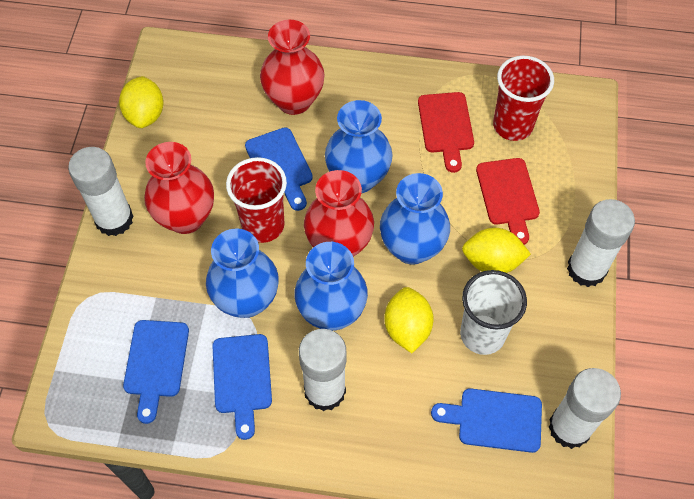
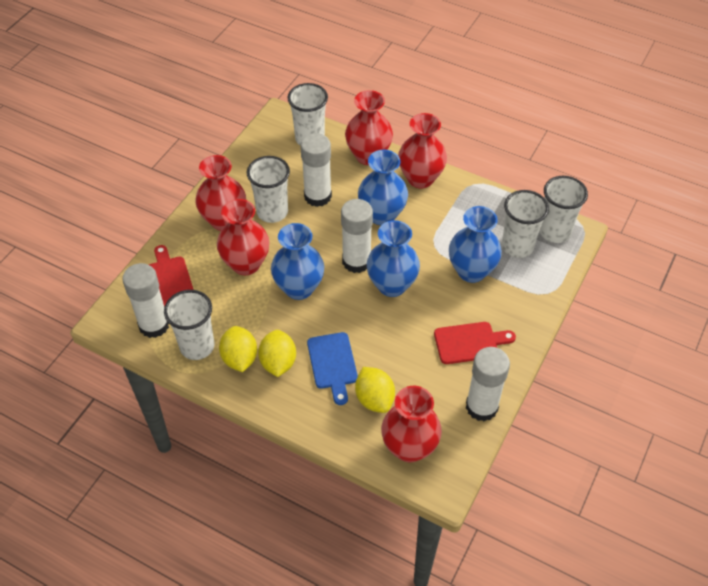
blue cutting board: [123,320,189,424] [212,334,272,440] [245,127,313,211] [431,388,542,453] = 4 -> [307,332,358,405] = 1
red cup: [226,157,287,243] [493,56,554,141] = 2 -> none = 0
red vase: [144,142,214,234] [260,20,325,115] [304,170,374,257] = 3 -> [195,155,246,231] [217,199,269,275] [345,90,393,165] [381,386,442,462] [398,113,447,189] = 5
white cup: [460,270,527,355] = 1 -> [164,290,215,360] [247,156,290,223] [287,83,328,145] [502,190,549,258] [539,176,588,243] = 5

